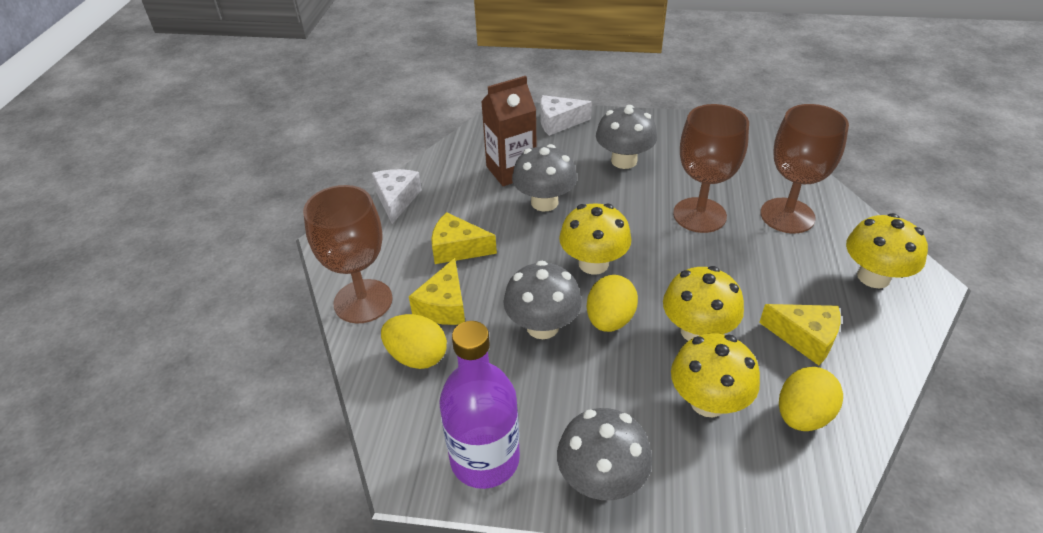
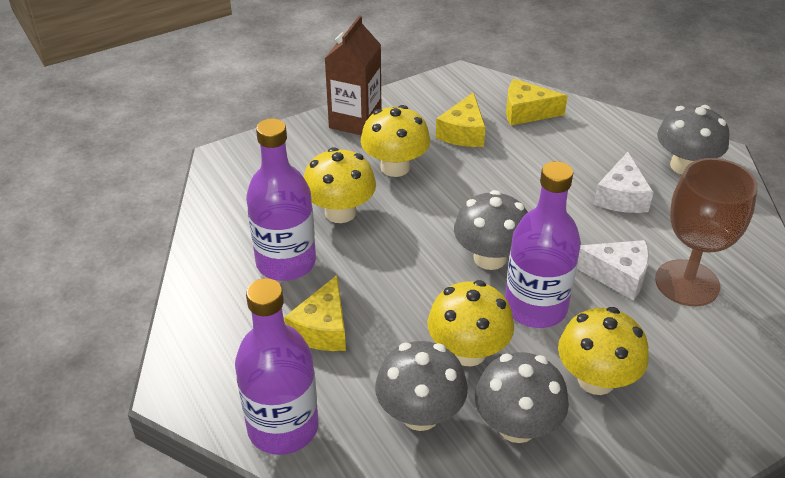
brown goblet: [303,185,392,323] [673,104,749,233] [760,104,849,233] = 3 -> [655,158,758,306] = 1
purple bottle: [439,321,520,489] = 1 -> [235,278,318,455] [246,118,316,281] [505,161,581,328] = 3
yellow egg: [381,314,447,369] [587,275,638,332] [779,367,843,431] = 3 -> none = 0

